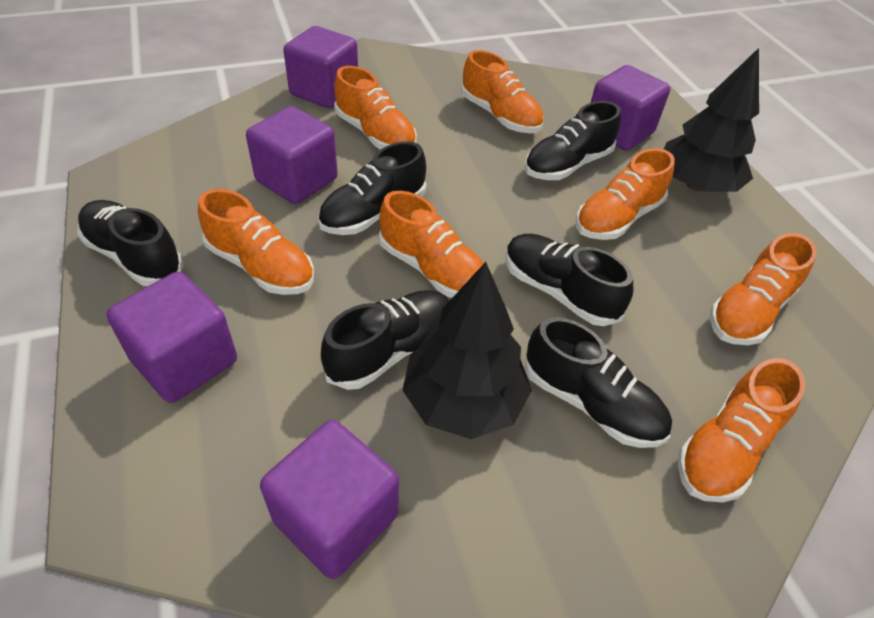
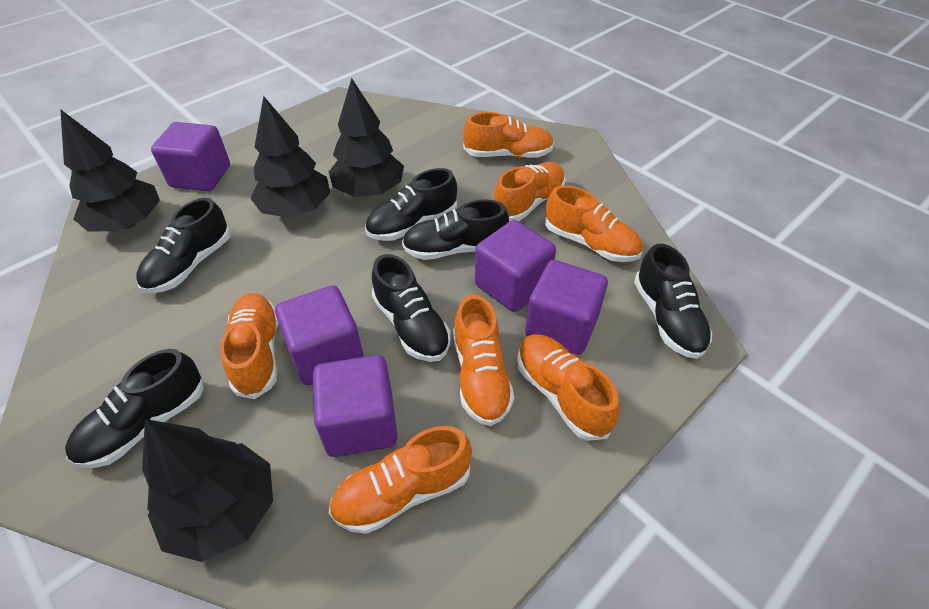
black tree: [402,262,532,439] [664,48,759,192] = 2 -> [60,109,160,231] [142,419,273,562] [250,96,330,218] [329,78,404,197] = 4

